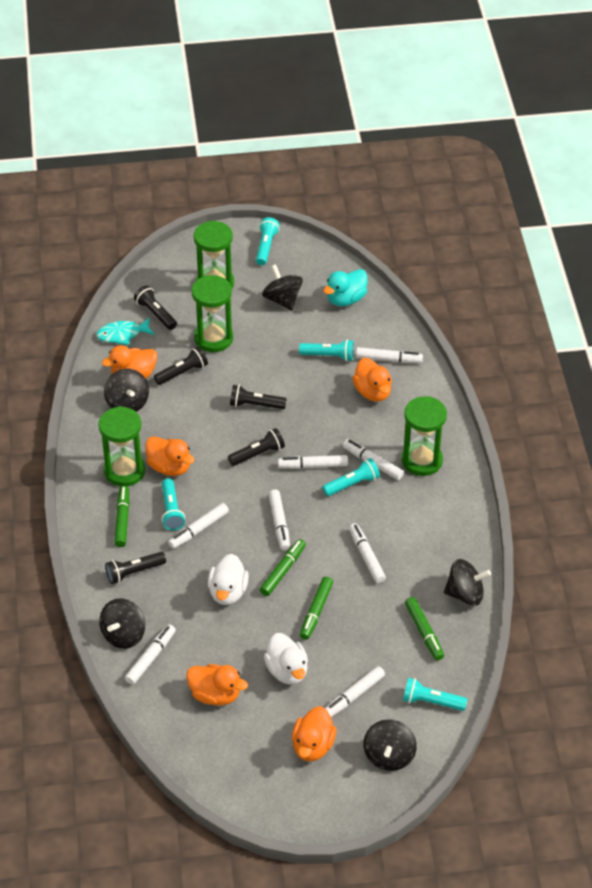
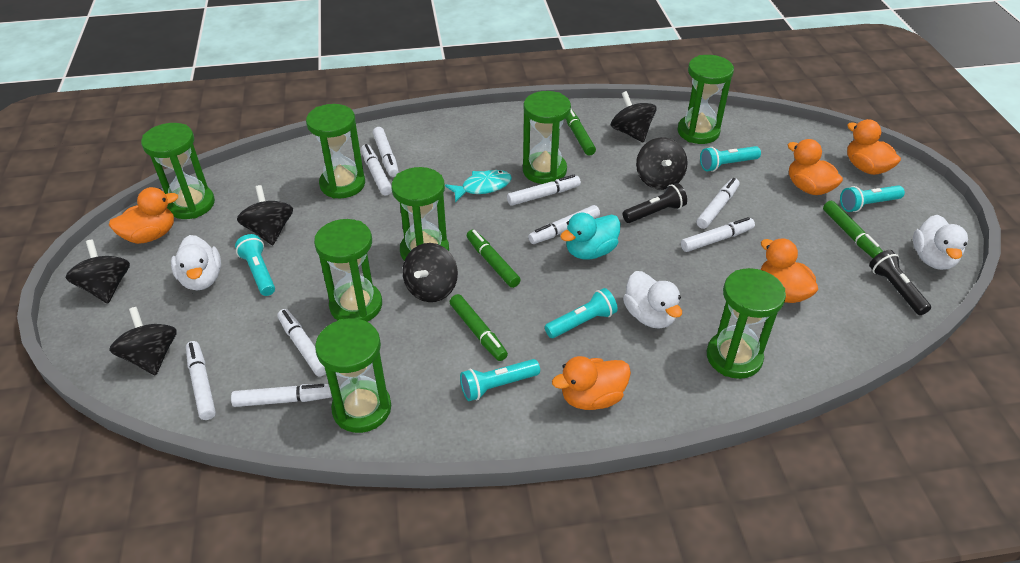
black flashlight: [105,552,166,584] [134,285,177,330] [154,347,208,385] [228,428,285,466] [230,385,287,409] = 5 -> [623,183,687,223] [869,250,931,315] = 2
black spinning top: [99,598,145,649] [104,368,149,412] [262,264,303,311] [363,719,417,771] [444,559,491,606] = 5 -> [66,240,130,303] [109,307,177,376] [237,185,293,245] [402,243,458,302] [611,91,656,143] [636,137,688,190] = 6
green hourglass: [98,406,146,486] [192,275,233,352] [193,220,234,288] [401,396,447,476] = 4 -> [141,123,215,219] [306,104,365,199] [314,219,382,322] [315,318,391,433] [391,167,449,261] [523,91,571,184] [677,55,734,144] [707,268,786,379] = 8
white duck: [208,554,249,605] [264,633,308,685] = 2 -> [171,235,221,290] [623,271,682,328] [913,215,968,270] = 3
white marker: [125,625,176,685] [168,503,229,549] [268,489,290,551] [278,455,348,469] [325,666,385,717] [343,439,404,480] [349,523,386,583] [356,347,423,363] = 8 -> [186,341,216,420] [231,384,332,407] [277,309,326,376] [361,144,392,195] [373,127,399,177] [507,175,581,206] [528,205,600,244] [681,217,755,252] [696,178,740,229] = 9

